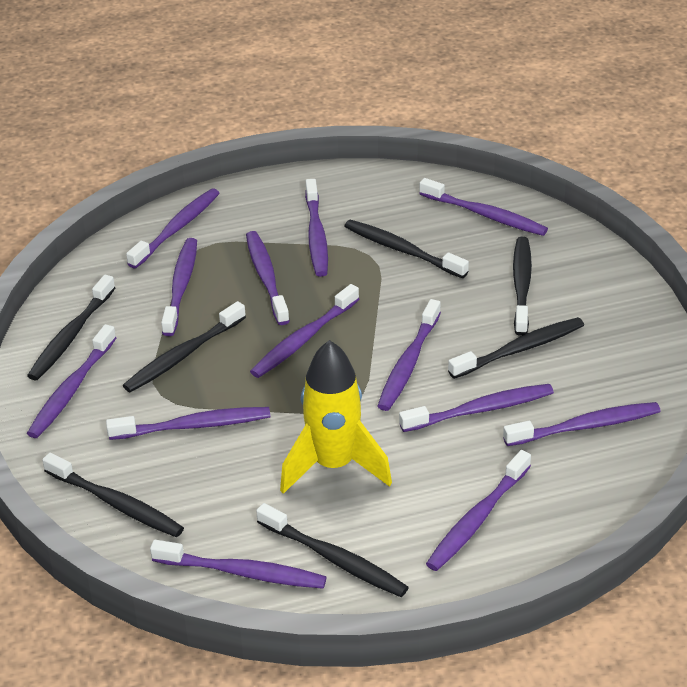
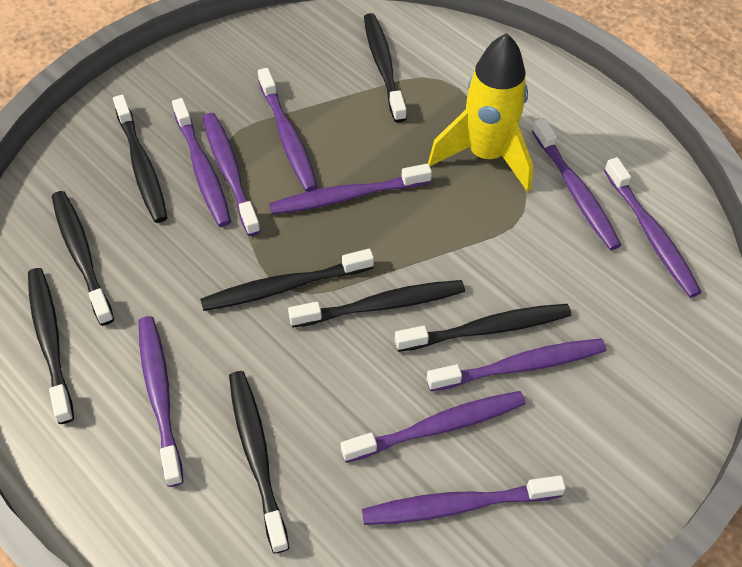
black toothbrush: [27,275,115,380] [42,453,184,537] [123,301,246,392] [256,503,409,597] [344,220,469,278] [448,317,584,379] [513,237,532,336] = 7 -> [28,268,74,424] [52,191,114,326] [113,95,168,223] [200,249,374,311] [229,371,289,554] [288,280,465,328] [364,13,406,123] [395,304,571,352] = 8
purple toothbrush: [27,324,116,438] [106,407,271,440] [126,188,220,269] [150,540,327,589] [161,238,197,336] [246,231,290,325] [250,284,359,378] [305,179,328,277] [377,299,441,411] [399,384,554,432] [419,178,548,236] [426,450,531,571] [503,402,661,446] = 13 -> [139,316,184,487] [172,98,231,227] [203,113,261,236] [258,68,318,192] [269,163,432,215] [341,391,526,463] [362,475,566,525] [427,338,606,391] [532,118,621,250] [604,157,702,298] = 10

